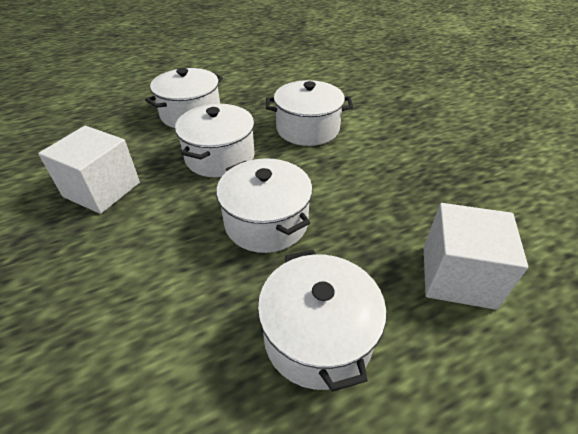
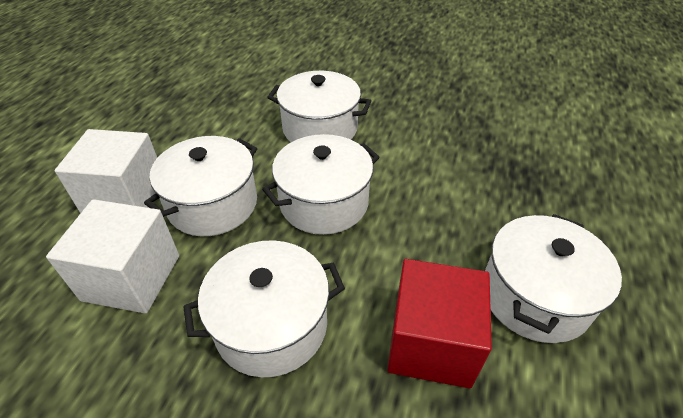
red cube: none = 0 -> [387,259,492,388] = 1

